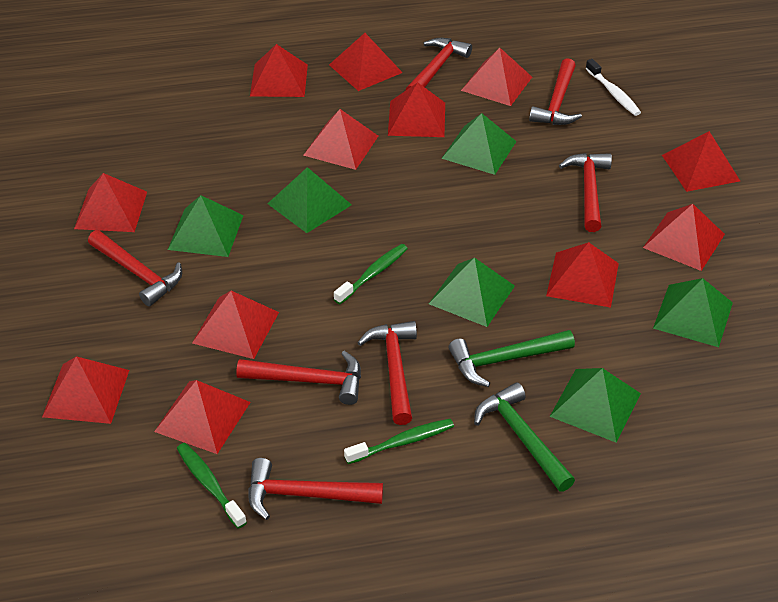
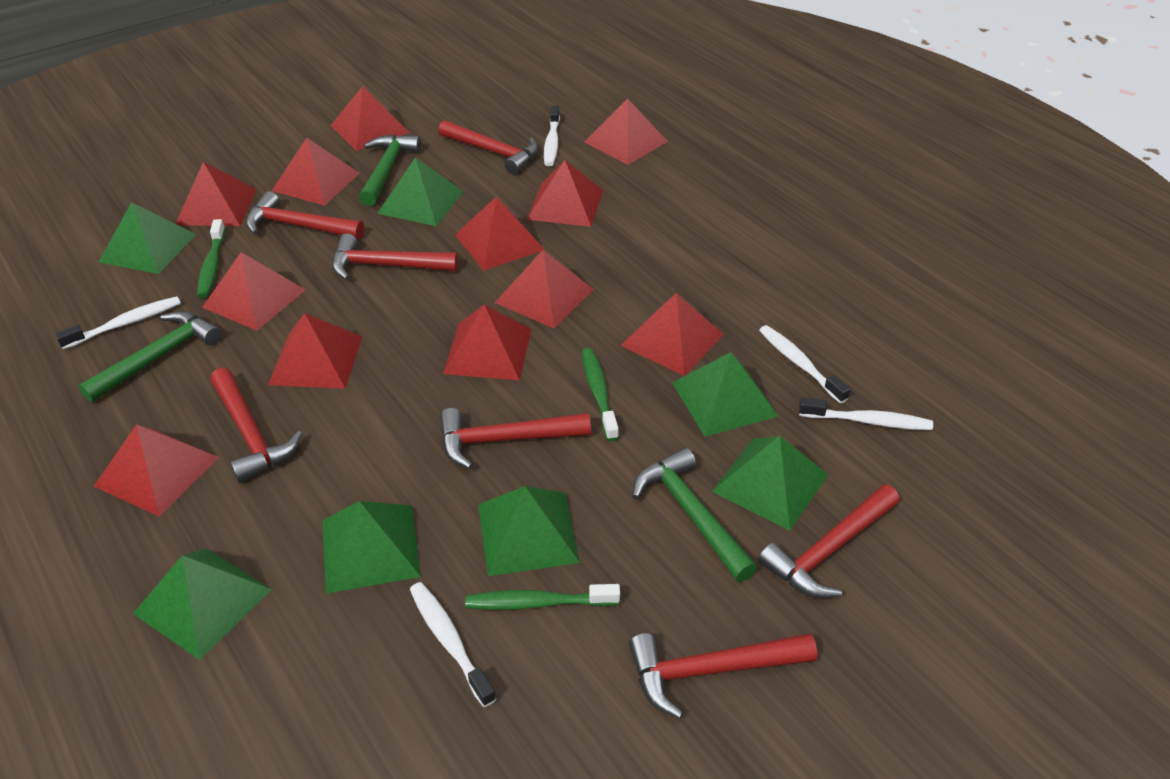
green hammer: [449,330,575,387] [474,382,575,492] = 2 -> [78,311,222,402] [359,134,421,206] [632,448,757,582] = 3
green pyramid: [168,195,244,257] [267,167,352,233] [429,258,515,327] [441,113,517,175] [550,368,641,443] [653,278,733,347] = 6 -> [99,202,196,274] [133,548,272,660] [322,501,421,594] [377,158,464,226] [478,486,580,576] [672,352,779,436] [711,436,829,531] = 7
white toothbrush: [586,59,641,116] = 1 -> [55,296,181,350] [410,582,496,707] [544,105,560,166] [759,325,851,404] [799,398,933,430] = 5

